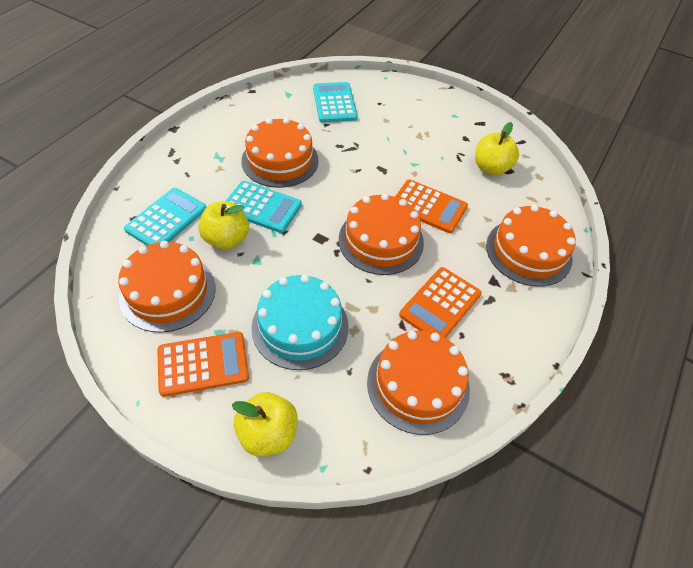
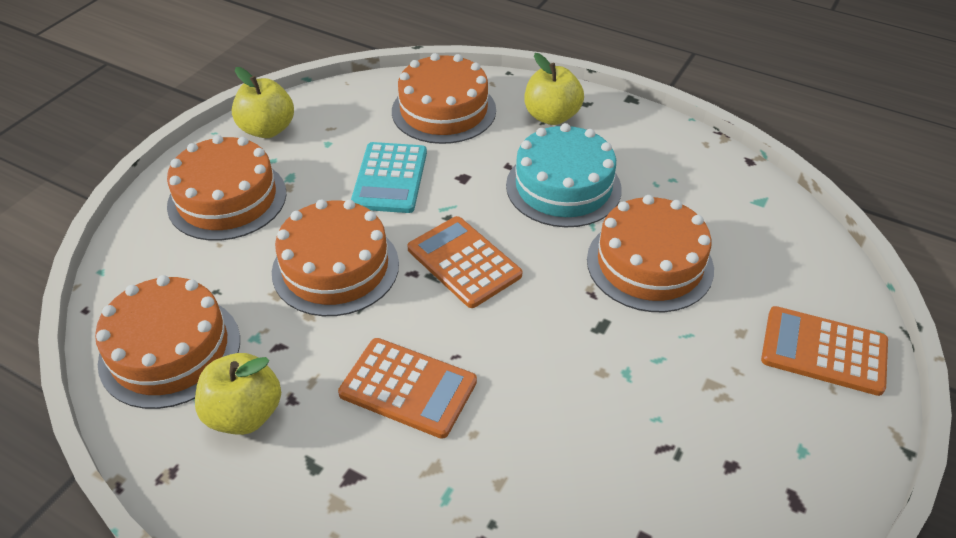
turquoise calculator: [124,188,206,245] [226,181,302,233] [313,82,358,122] = 3 -> [351,142,427,213] = 1

